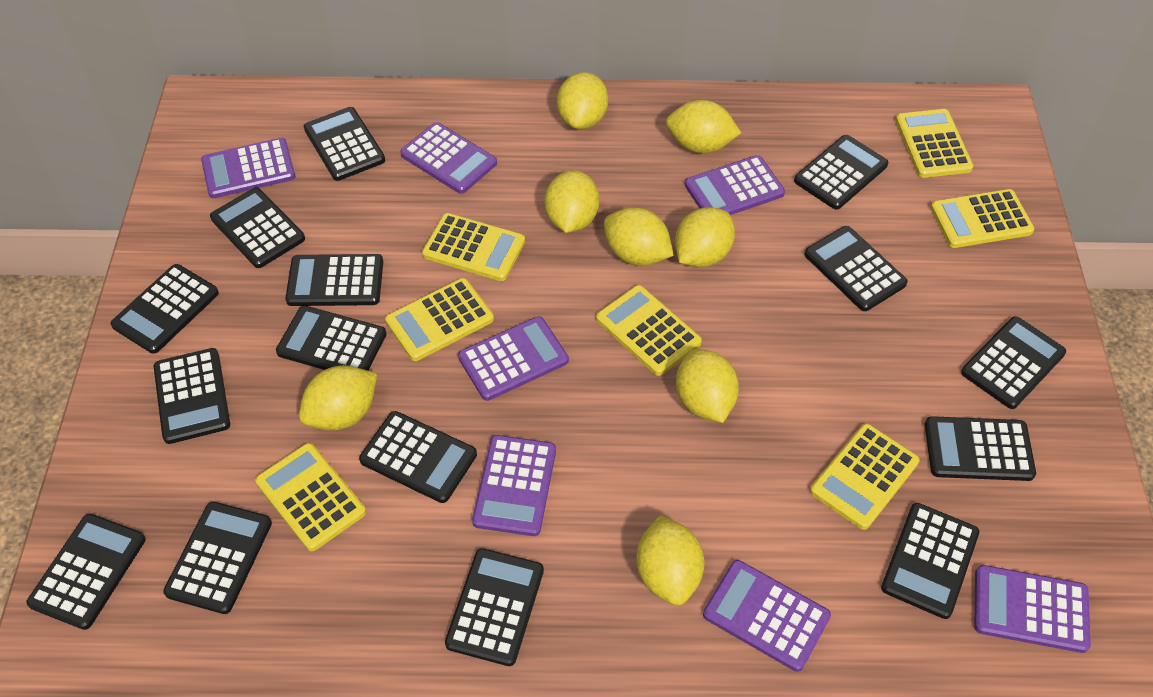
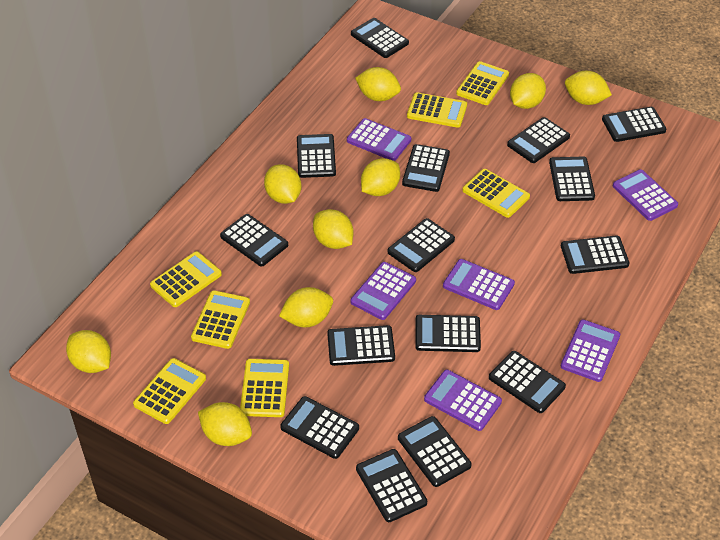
purple calculator: [201,138,295,198] [400,122,497,194] [458,316,569,401] [472,435,556,536] [685,155,785,215] [703,560,831,672] [974,565,1091,653] = 7 -> [347,118,411,161] [351,262,416,320] [424,370,502,431] [443,259,515,310] [561,319,620,382] [613,169,678,221] = 6
yellow lemon: [299,365,377,431] [544,170,599,233] [557,72,608,129] [604,207,674,266] [636,515,704,605] [666,100,741,153] [675,207,735,267] [676,349,739,423] = 8 -> [66,330,111,373] [198,402,252,446] [264,164,301,204] [279,287,333,327] [313,209,353,249] [355,67,401,101] [361,158,400,196] [510,73,546,109] [565,71,612,105] = 9

